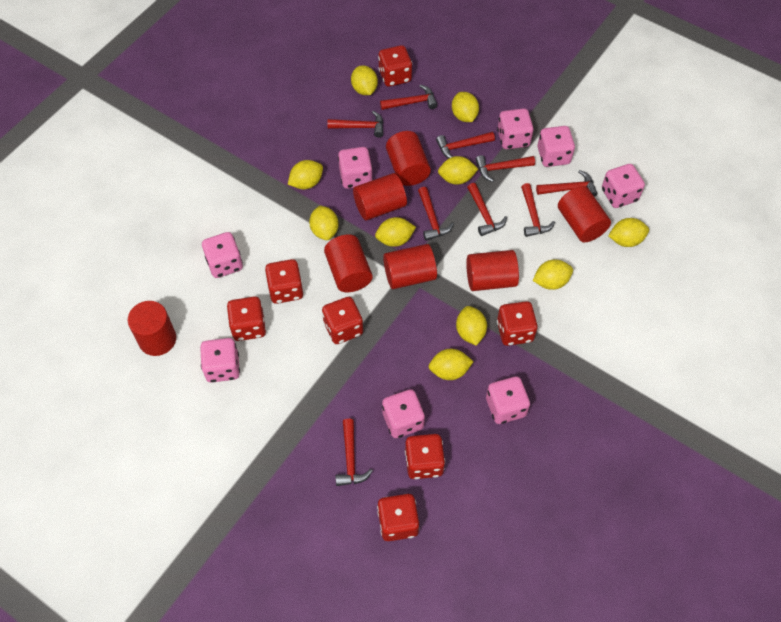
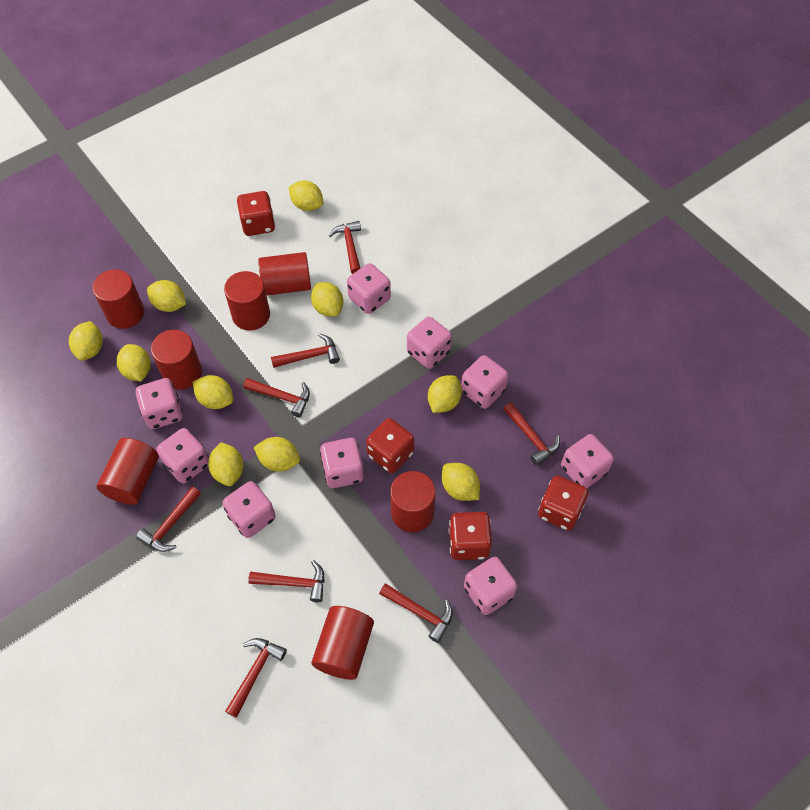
pink dice: [200,338,240,383] [202,232,243,278] [338,147,373,189] [382,389,425,438] [486,377,530,424] [497,108,534,149] [537,126,575,167] [602,164,645,208] = 8 -> [136,378,183,429] [156,428,209,484] [222,481,276,538] [320,438,364,488] [347,263,391,314] [407,317,452,369] [461,355,509,409] [464,557,517,615] [561,434,614,488] = 9
red dice: [227,296,266,341] [265,259,304,304] [322,297,363,344] [377,494,419,541] [378,45,412,87] [405,434,445,479] [497,301,538,346] = 7 -> [237,191,275,236] [366,418,414,473] [448,512,492,560] [538,476,588,531] = 4
red hammer: [327,111,383,138] [336,419,373,486] [380,85,437,110] [418,187,454,241] [436,132,495,159] [467,183,507,236] [475,155,535,182] [521,183,555,237] [536,170,597,197] = 9 -> [136,486,201,552] [225,638,287,718] [243,378,310,417] [248,560,325,602] [271,333,340,368] [329,221,361,274] [379,583,453,643] [504,402,560,466] = 8

